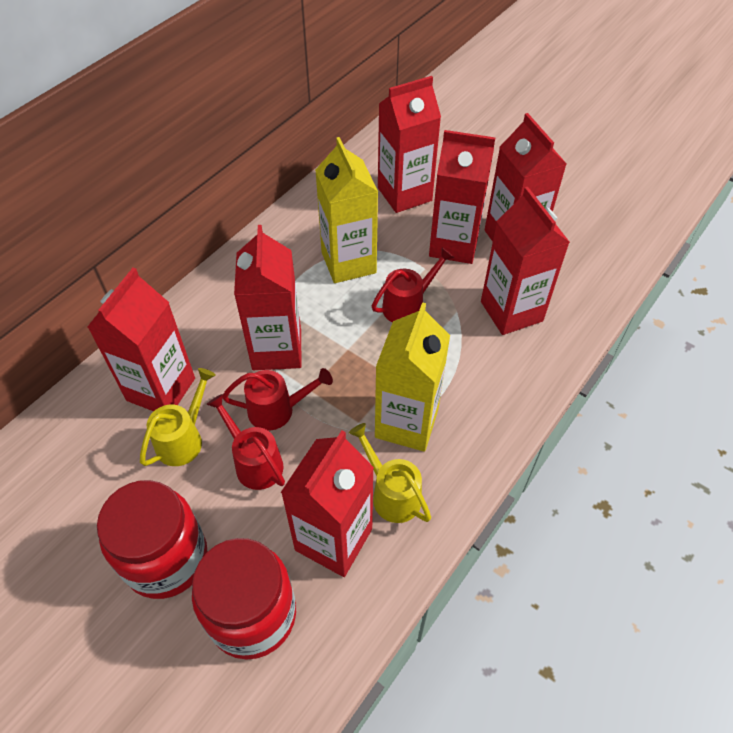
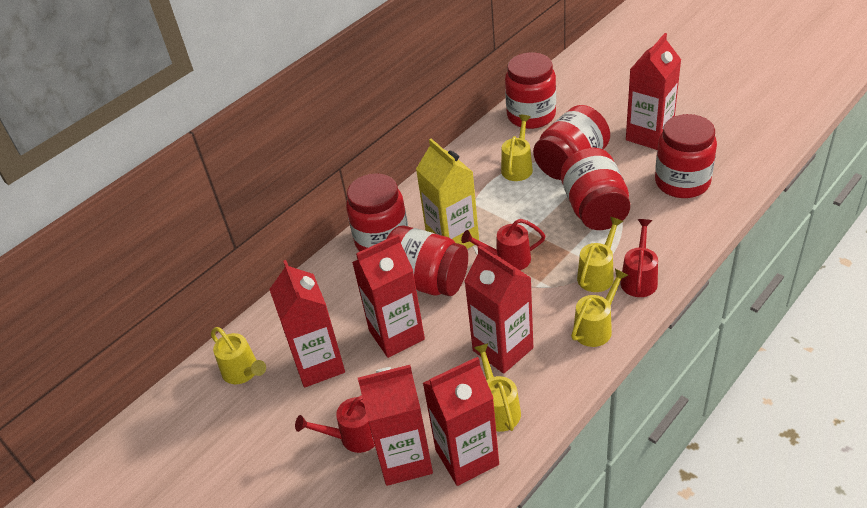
red carton: [87,268,195,411] [234,225,302,370] [281,431,374,577] [378,76,441,213] [429,130,496,264] [481,187,570,335] [485,113,567,242] = 7 -> [269,260,345,388] [352,234,425,358] [358,365,433,486] [423,357,499,486] [464,245,533,374] [626,33,681,150] = 6
red jar: [97,480,207,599] [192,538,296,660] = 2 -> [346,173,408,251] [386,226,468,296] [505,52,556,129] [533,105,610,180] [561,148,630,230] [655,114,717,198] = 6
yellow carton: [315,137,378,283] [375,302,450,452] = 2 -> [416,139,479,249] = 1
yellow watering can: [140,368,216,466] [349,423,431,523] = 2 -> [211,327,266,384] [474,343,521,432] [501,115,533,181] [571,269,628,347] [577,217,624,292] = 5

